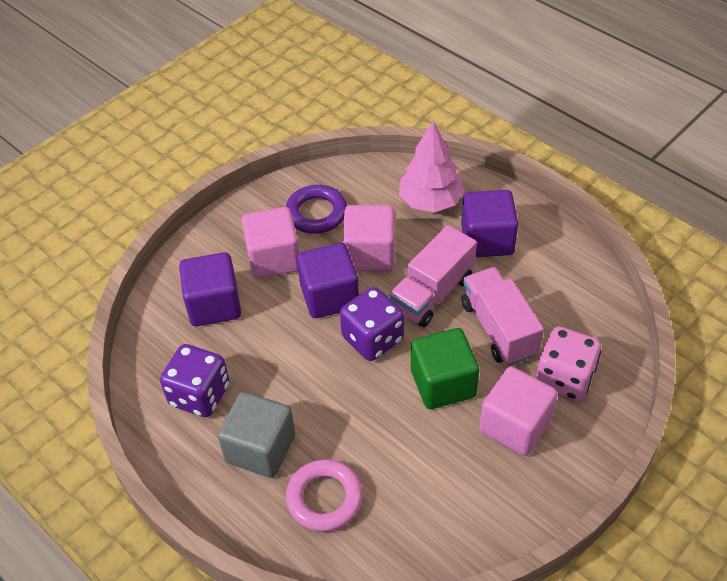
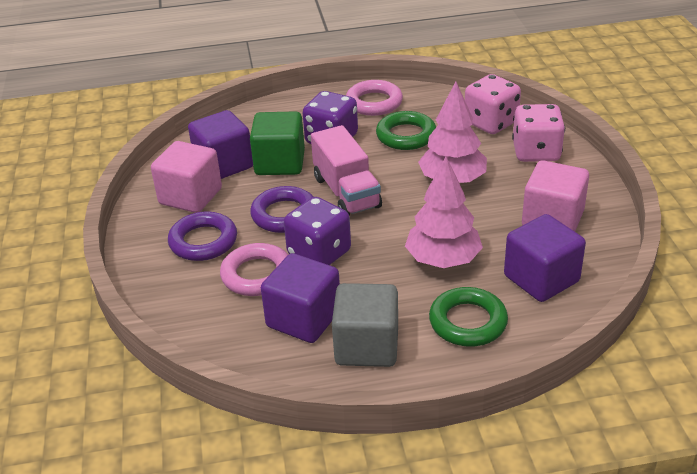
green ring: none = 0 -> [376,111,436,150] [429,287,508,347] = 2
pink cube: [241,207,299,279] [343,205,395,271] [479,367,557,456] = 3 -> [151,141,222,213] [522,160,589,231] = 2
pink dice: [536,327,601,401] = 1 -> [465,74,521,134] [512,104,565,162] = 2
pink ring: [286,459,363,532] = 1 -> [220,243,288,296] [346,80,403,116] = 2
pink tree: [399,121,465,213] = 1 -> [405,156,483,268] [418,82,487,183] = 2
pink truck: [389,225,477,327] [461,267,544,365] = 2 -> [311,125,382,216] = 1
purple ring: [286,185,347,234] = 1 -> [168,212,237,261] [250,186,314,233] = 2

